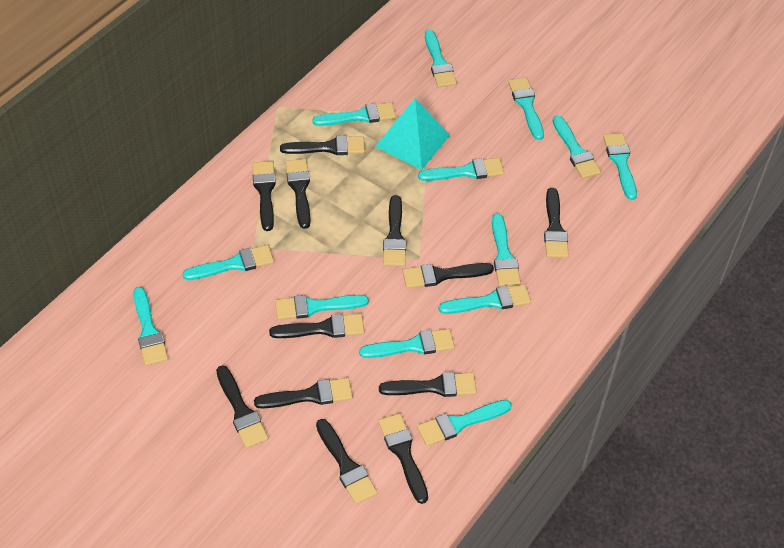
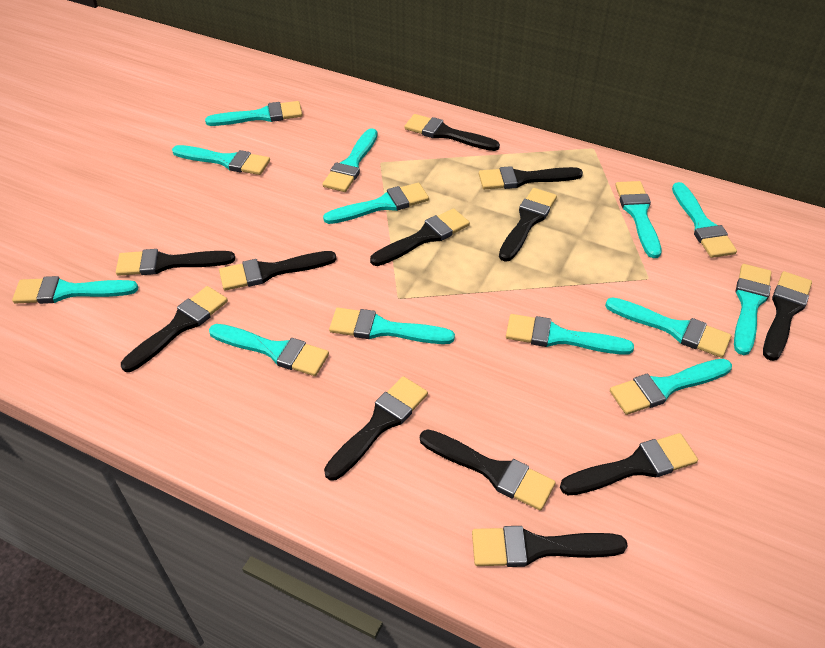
turquoise pyramid: [375,98,450,170] = 1 -> none = 0

